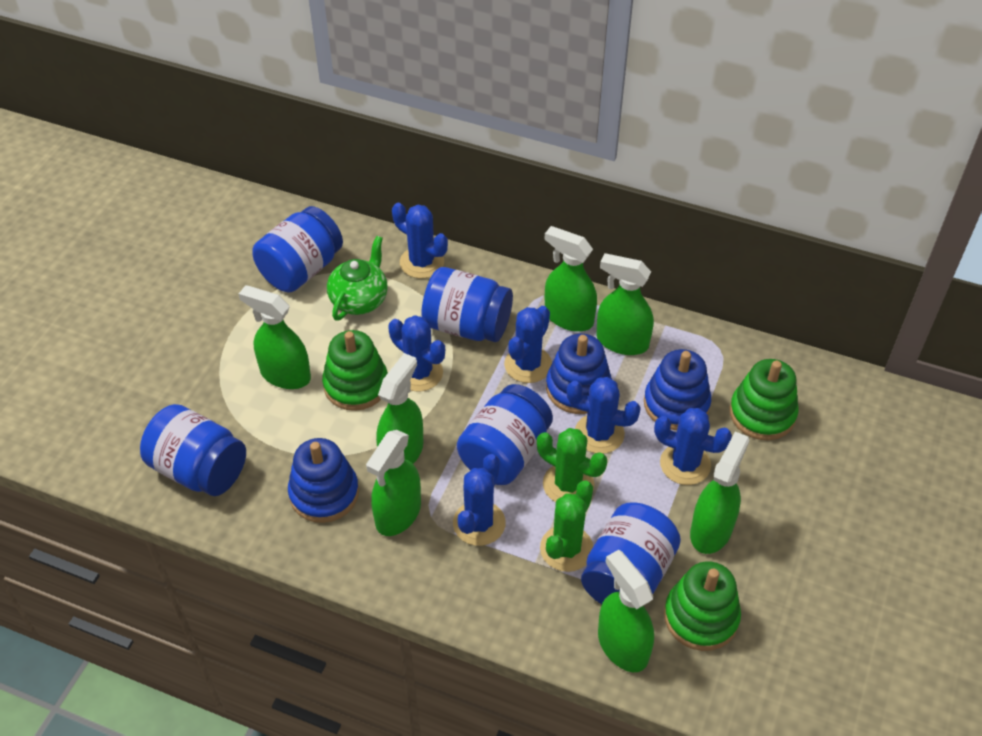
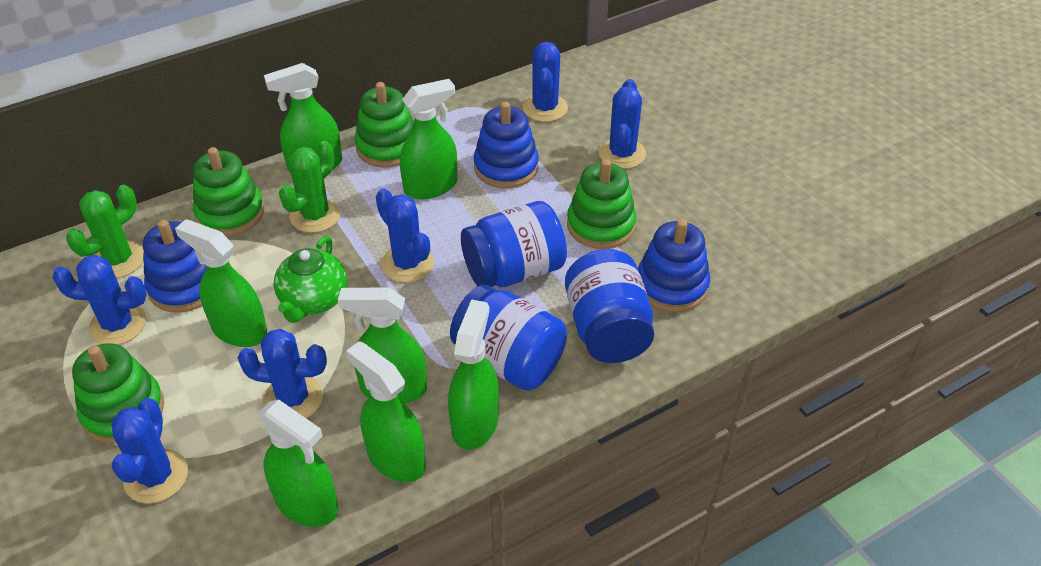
blue jar: [140,404,246,496] [253,206,343,293] [421,267,513,342] [457,384,553,485] [581,503,681,604] = 5 -> [450,285,567,391] [461,201,567,287] [565,249,654,363] = 3
green stacking toy: [322,330,388,411] [664,561,741,651] [729,359,799,440] = 3 -> [72,343,164,444] [193,147,264,236] [355,82,414,168] [567,159,636,249] = 4

